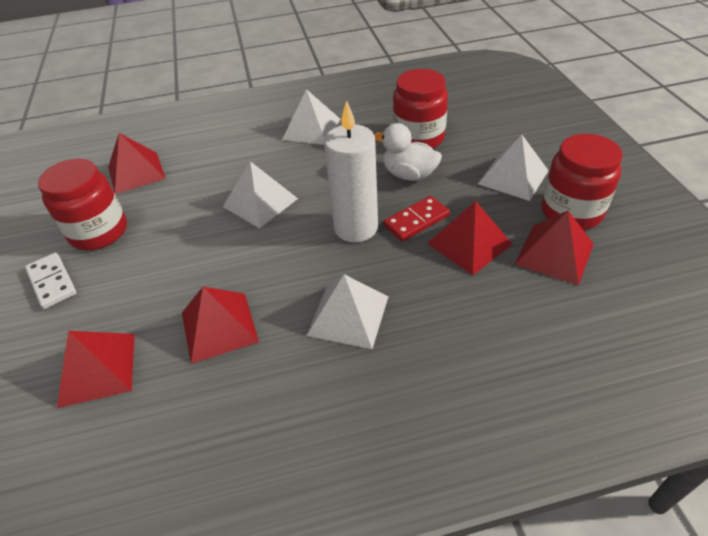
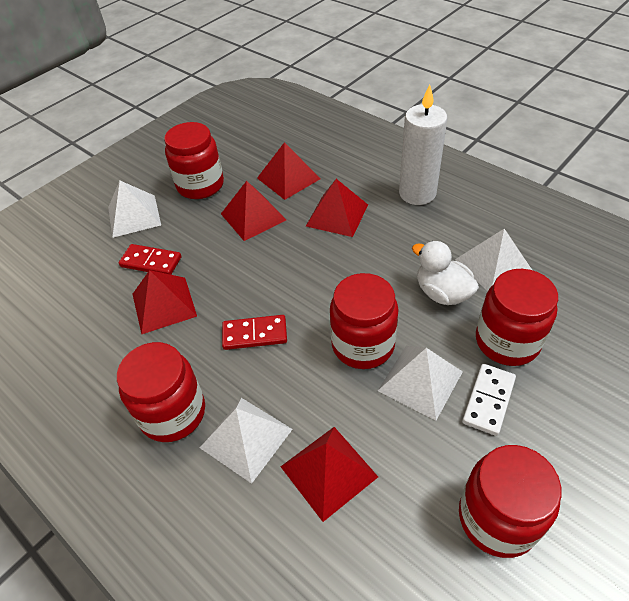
red domino: [383,196,450,242] = 1 -> [119,244,181,275] [222,315,287,350] = 2
red jar: [38,159,127,250] [393,69,448,149] [541,134,623,230] = 3 -> [117,342,205,442] [164,122,224,199] [330,273,399,369] [459,445,561,558] [476,269,558,366] = 5

